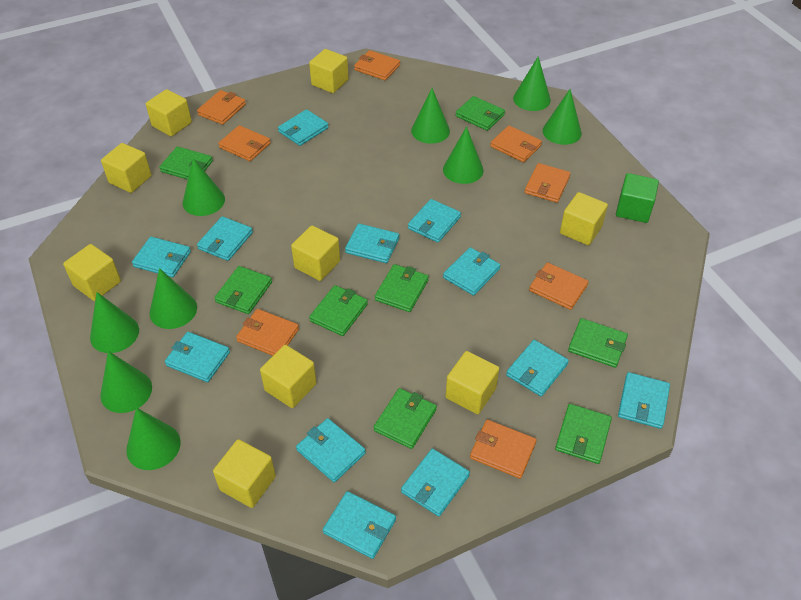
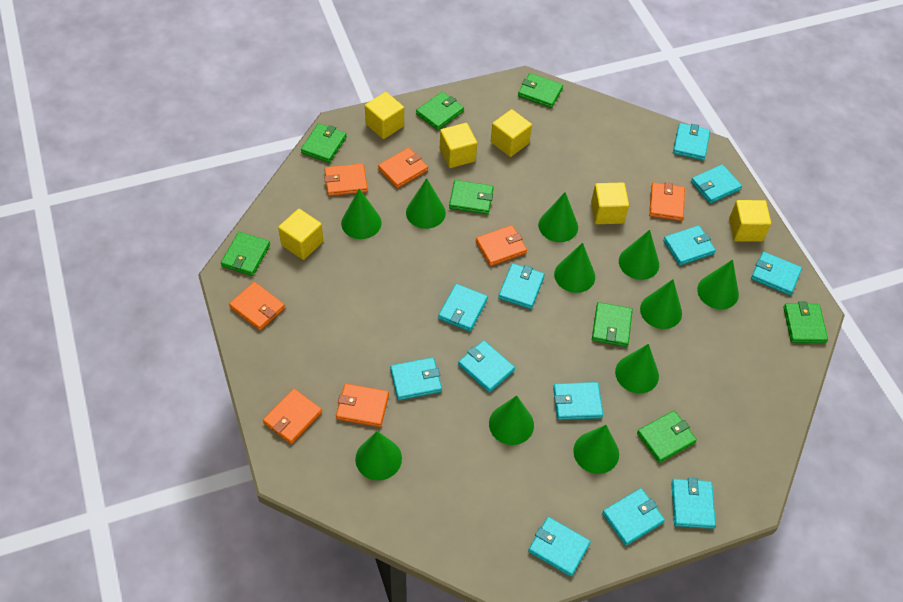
green cone: [90,292,139,353] [100,351,152,413] [126,408,181,470] [149,268,197,329] [183,158,225,216] [411,88,450,144] [443,126,484,184] [513,56,551,111] [543,89,582,145] = 9 -> [341,188,382,239] [355,431,402,480] [406,178,446,229] [489,396,534,445] [539,192,578,242] [554,243,595,293] [573,425,619,474] [615,344,659,393] [619,230,659,280] [640,279,682,329] [697,259,739,309] = 11
green cube: [616,173,659,223] = 1 -> none = 0
orange wallet: [197,90,246,125] [218,125,271,161] [236,309,299,356] [354,50,400,80] [470,420,537,479] [490,126,542,162] [525,163,571,203] [529,262,589,310] = 8 -> [229,282,285,330] [263,389,322,444] [324,164,368,196] [336,384,389,427] [378,148,428,188] [476,225,527,266] [649,182,685,221] = 7
yellow cube: [63,244,121,301] [101,143,152,193] [146,89,192,137] [213,439,276,508] [260,345,317,408] [291,225,340,281] [309,49,349,93] [446,351,499,414] [560,192,608,245] = 9 -> [278,209,324,260] [365,92,404,139] [440,123,477,168] [491,109,532,157] [591,182,629,224] [729,200,771,242] = 6

